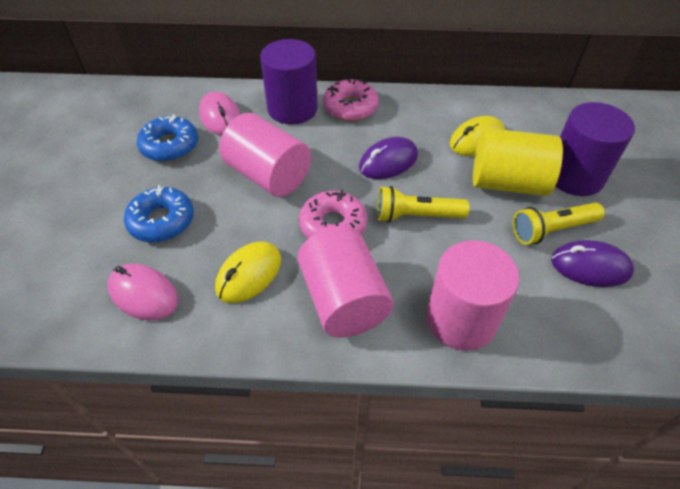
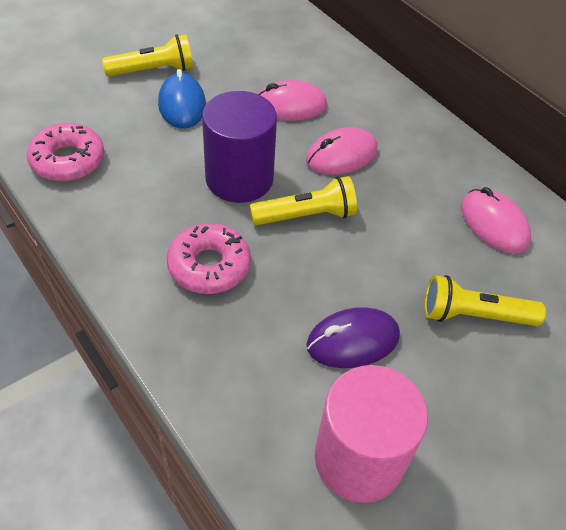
blue donut: [124,185,194,243] [137,114,198,162] = 2 -> none = 0
blue mouse: none = 0 -> [158,69,206,129] = 1
pink cylinder: [219,113,311,197] [298,226,393,337] [426,240,520,351] = 3 -> [315,365,428,503] = 1
pink mouse: [107,264,178,320] [199,91,240,135] = 2 -> [258,80,327,121] [306,127,377,175] [461,187,531,253] = 3
purple cylinder: [260,39,318,125] [556,102,635,196] = 2 -> [202,91,277,203] = 1
purple mouse: [359,137,418,179] [551,240,634,287] = 2 -> [307,307,400,368] = 1
yellow cylinder: [473,128,563,196] = 1 -> none = 0
yellow flashlight: [378,186,469,223] [513,203,605,245] = 2 -> [102,34,193,77] [249,176,357,225] [424,275,546,326] = 3
yellow mouse: [215,241,281,303] [450,116,505,156] = 2 -> none = 0

